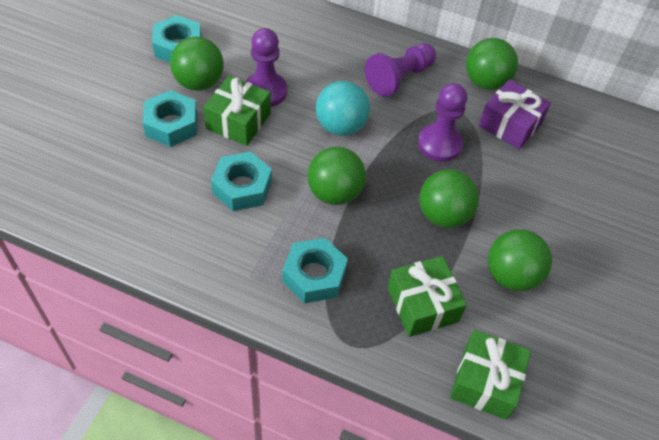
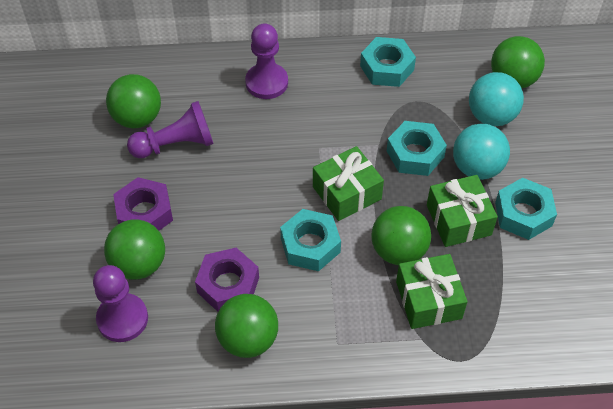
purple gift: [478,80,551,150] = 1 -> none = 0
purple nut: none = 0 -> [113,177,173,231] [195,248,259,312] = 2
turquoise ball: [316,81,370,136] = 1 -> [453,123,510,180] [469,72,524,126] = 2

